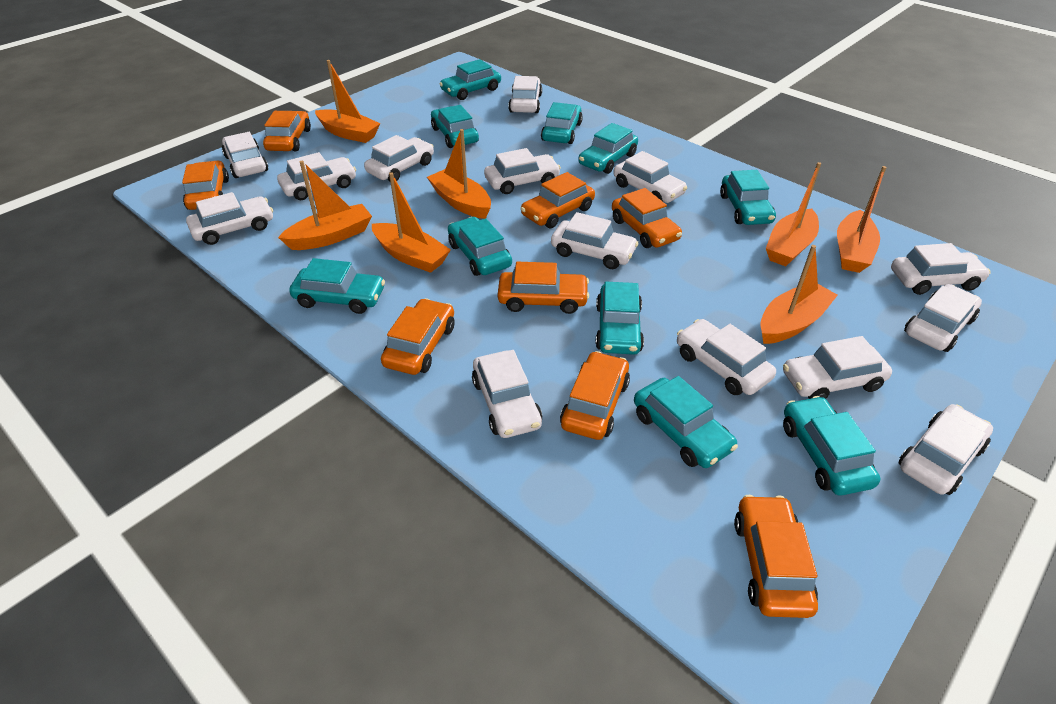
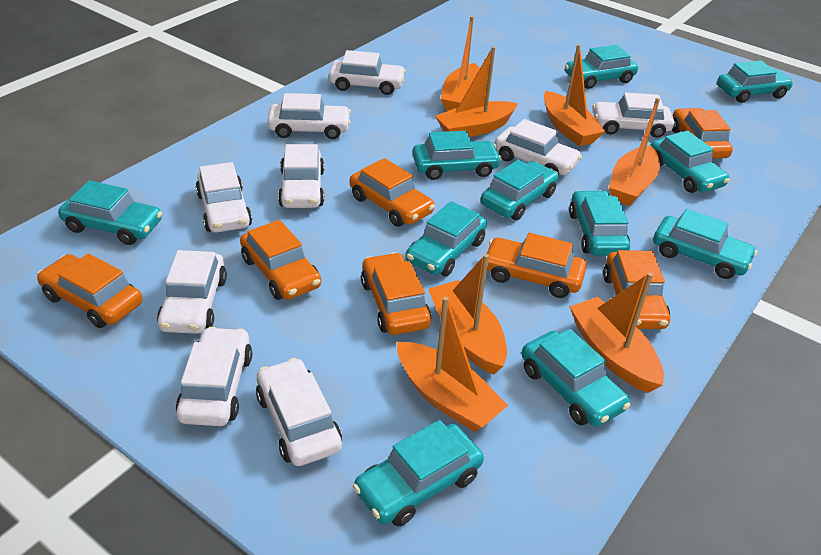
orange car: [182,161,229,210] [263,111,311,151] [381,298,454,375] [498,262,589,314] [520,172,595,228] [560,351,630,440] [612,188,682,248] [734,495,818,618] = 8 -> [37,253,143,328] [240,220,321,300] [350,158,435,227] [361,252,431,335] [483,233,587,298] [603,250,670,329] [672,108,733,159] = 7
turquoise car: [289,258,385,314] [431,105,479,148] [439,59,501,100] [448,217,512,276] [541,102,583,144] [579,123,638,174] [595,282,644,355] [634,376,738,468] [720,170,776,225] [783,396,880,496] = 10 -> [58,180,162,245] [353,420,484,527] [406,201,487,276] [412,131,502,180] [481,160,559,220] [522,329,631,427] [565,45,638,89] [569,190,630,256] [651,131,730,193] [653,209,757,279] [717,60,793,103] = 11
white car: [186,192,273,245] [222,132,268,178] [277,152,356,200] [364,135,434,181] [472,350,542,438] [484,148,561,194] [508,76,542,113] [551,212,638,269] [613,151,687,203] [677,319,776,395] [783,336,892,399] [891,243,990,295] [899,404,993,495] [904,284,982,352] = 14 -> [157,250,227,334] [176,327,252,426] [196,162,252,233] [256,358,342,466] [267,93,351,139] [278,144,324,208] [329,50,406,95] [495,119,582,175] [593,92,674,138] = 9

